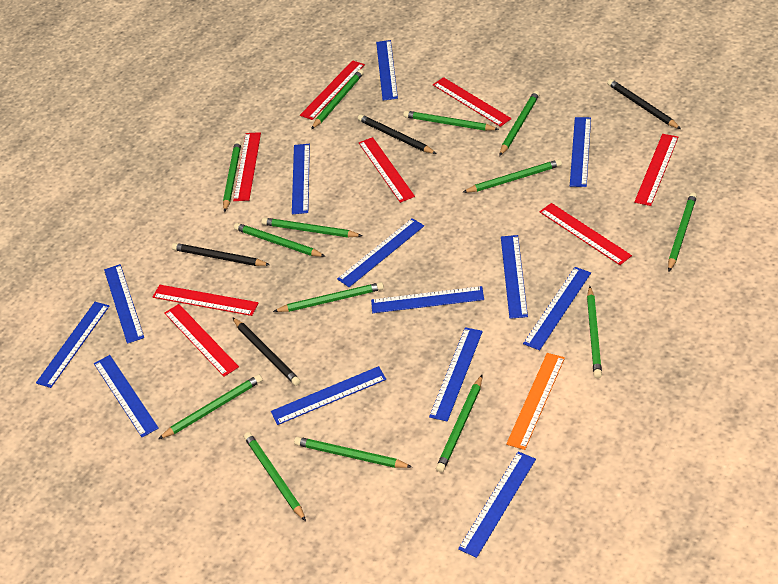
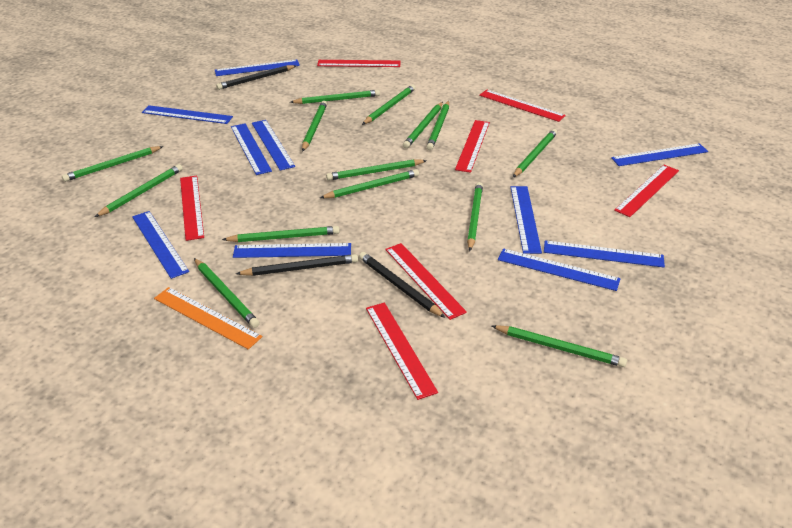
black pencil: [172,243,270,266] [232,317,301,386] [358,114,437,154] [607,79,681,129] = 4 -> [216,65,297,90] [236,254,358,276] [359,252,445,318] = 3
blue ruler: [36,302,109,388] [94,355,159,437] [104,264,144,344] [271,366,386,425] [292,144,310,214] [337,218,424,287] [371,286,484,313] [376,40,398,101] [429,327,483,421] [458,452,536,558] [501,235,528,319] [523,267,591,350] [570,117,591,187] = 13 -> [132,211,189,279] [142,105,233,124] [215,59,300,76] [231,123,272,175] [233,243,351,258] [252,120,295,171] [498,248,621,291] [511,186,542,254] [544,240,665,268] [611,143,708,166] = 10
red ruler: [153,285,258,316] [164,304,239,377] [233,132,261,201] [300,60,365,120] [359,137,415,203] [433,77,512,127] [540,203,632,265] [634,134,678,206] = 8 -> [180,176,204,241] [317,60,401,67] [366,303,438,400] [385,243,467,320] [455,120,490,173] [479,90,566,122] [614,165,679,217] = 7

